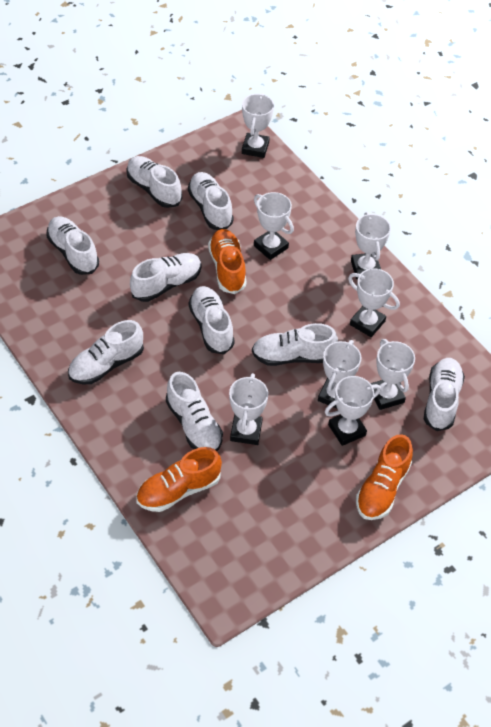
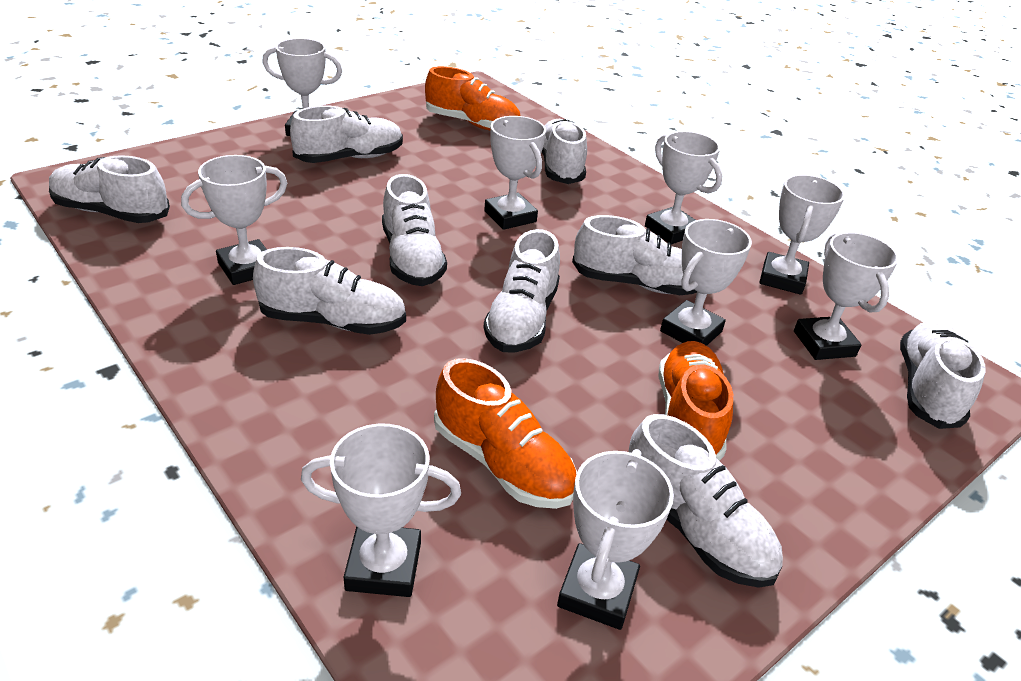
white trophy: [229,373,268,445] [242,93,274,158] [254,192,294,260] [318,340,361,408] [324,376,381,446] [348,268,400,337] [351,212,391,279] [370,339,415,410] = 8 -> [181,155,287,285] [262,38,342,136] [301,424,461,597] [484,116,546,230] [557,449,674,630] [645,131,722,245] [660,219,752,346] [759,175,845,295] [794,232,899,360] = 9

